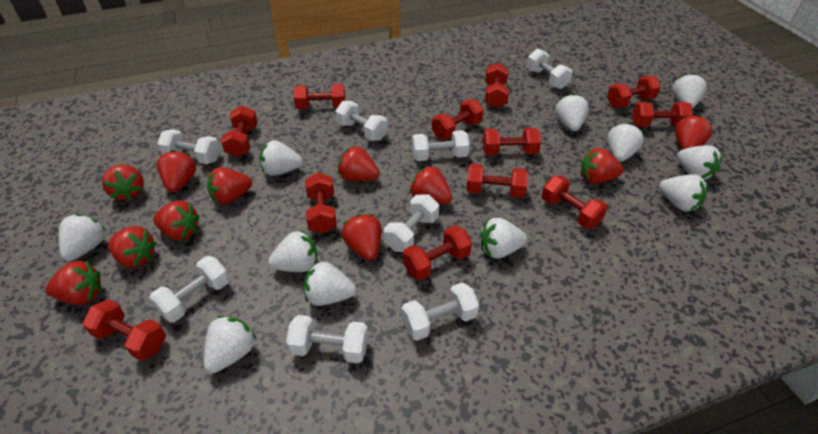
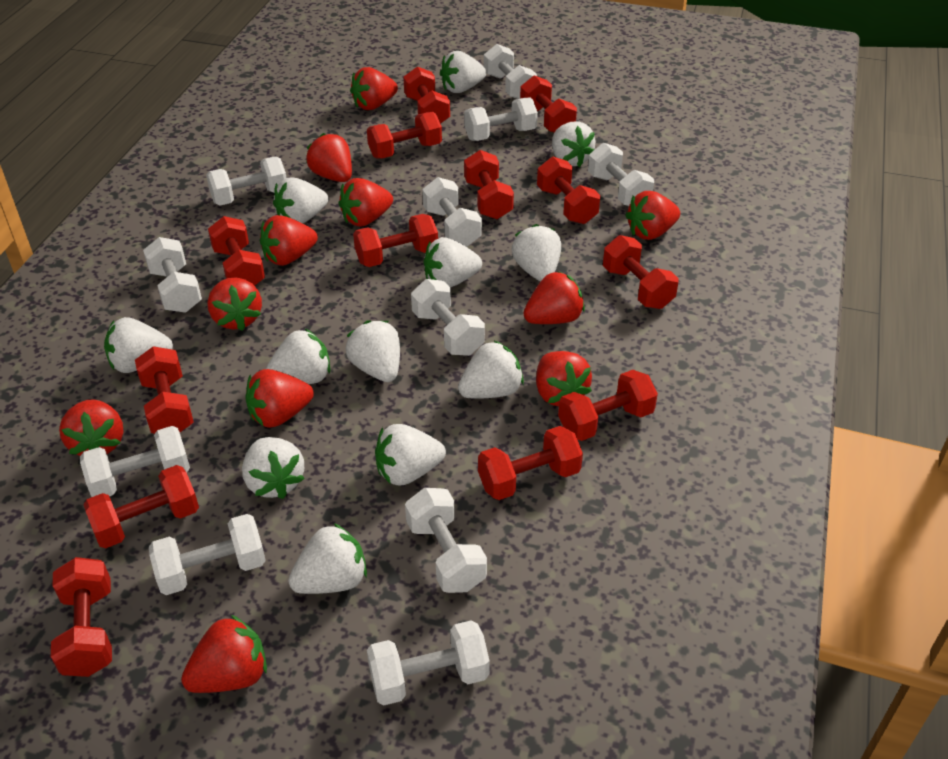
red dumbbell: [82,299,166,361] [221,106,258,157] [294,84,345,109] [305,173,337,234] [403,225,472,281] [432,99,484,140] [466,164,528,198] [483,128,541,155] [485,63,509,108] [541,176,608,229] [607,76,661,108] [632,102,693,127] = 12 -> [51,557,112,677] [83,465,199,548] [135,346,193,434] [208,216,265,286] [353,214,438,267] [367,112,442,159] [403,66,450,124] [464,150,514,219] [478,426,583,500] [520,75,577,132] [537,157,601,224] [558,370,658,441] [603,235,679,309] = 13
white dumbbell: [149,256,230,322] [157,129,220,164] [286,315,368,363] [335,101,388,141] [384,194,439,252] [401,283,479,341] [412,130,470,161] [527,49,572,89] = 8 -> [80,426,190,497] [143,237,202,313] [149,514,266,595] [206,157,286,206] [367,620,490,705] [405,488,487,593] [411,279,485,356] [422,177,482,247] [464,97,538,141] [484,44,537,99] [588,143,654,206] = 11
white strawberry: [59,214,106,261] [204,316,256,373] [260,140,302,176] [268,230,317,272] [304,261,356,306] [480,218,527,259] [555,94,589,131] [607,123,644,162] [659,174,707,212] [672,73,707,108] [677,145,723,180] = 11 -> [104,317,173,373] [242,437,305,499] [266,329,330,384] [273,178,328,223] [288,523,367,594] [345,320,400,382] [375,424,446,485] [424,237,482,288] [440,51,486,93] [458,341,524,399] [511,224,561,281] [552,121,596,167] = 12

